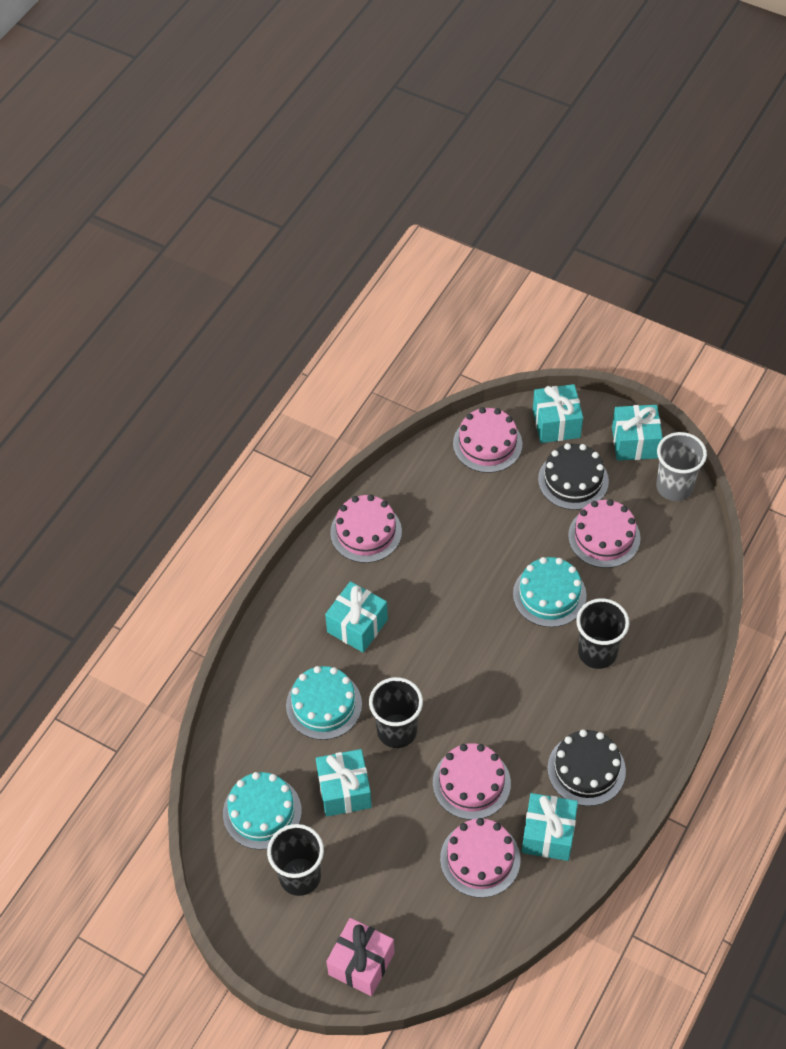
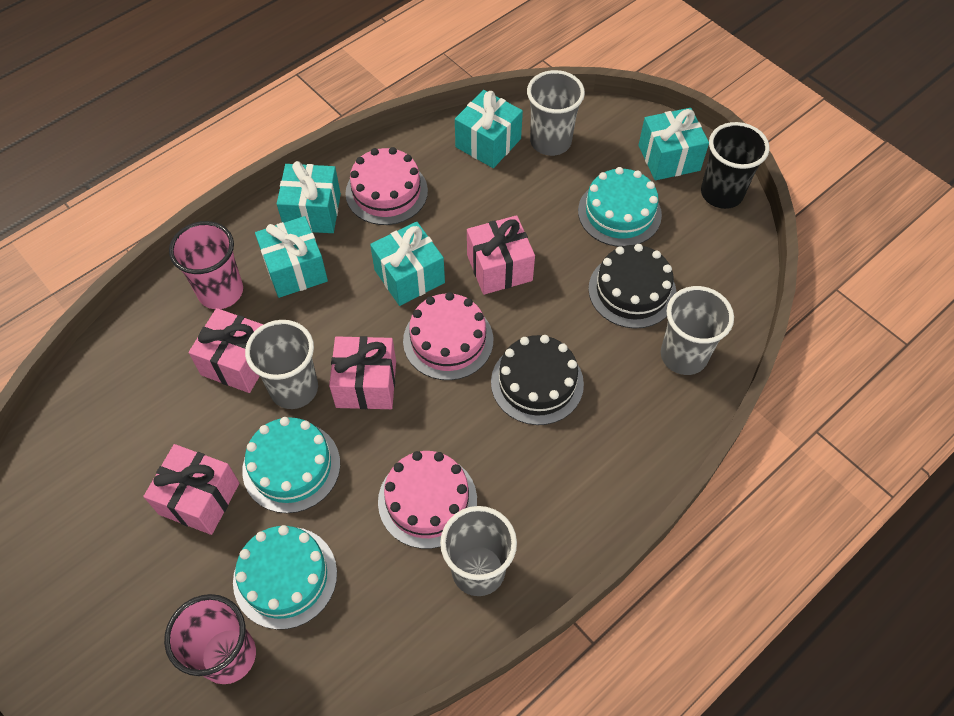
black cup: [267,824,324,896] [369,677,423,748] [576,598,629,669] = 3 -> [701,122,770,209] = 1
grey cup: [656,432,707,501] = 1 -> [245,320,318,409] [440,506,517,596] [527,70,585,156] [661,286,734,375] = 4
pink cake: [330,494,402,563] [433,743,511,820] [440,818,520,898] [453,407,522,473] [568,499,641,568] = 5 -> [345,147,428,225] [378,451,477,549] [403,292,493,380] = 3
pink cup: none = 0 -> [164,594,256,684] [169,221,243,309] = 2
pink gift: [326,918,395,996] = 1 -> [143,444,239,535] [189,308,264,393] [329,336,396,409] [467,215,535,295] = 4

